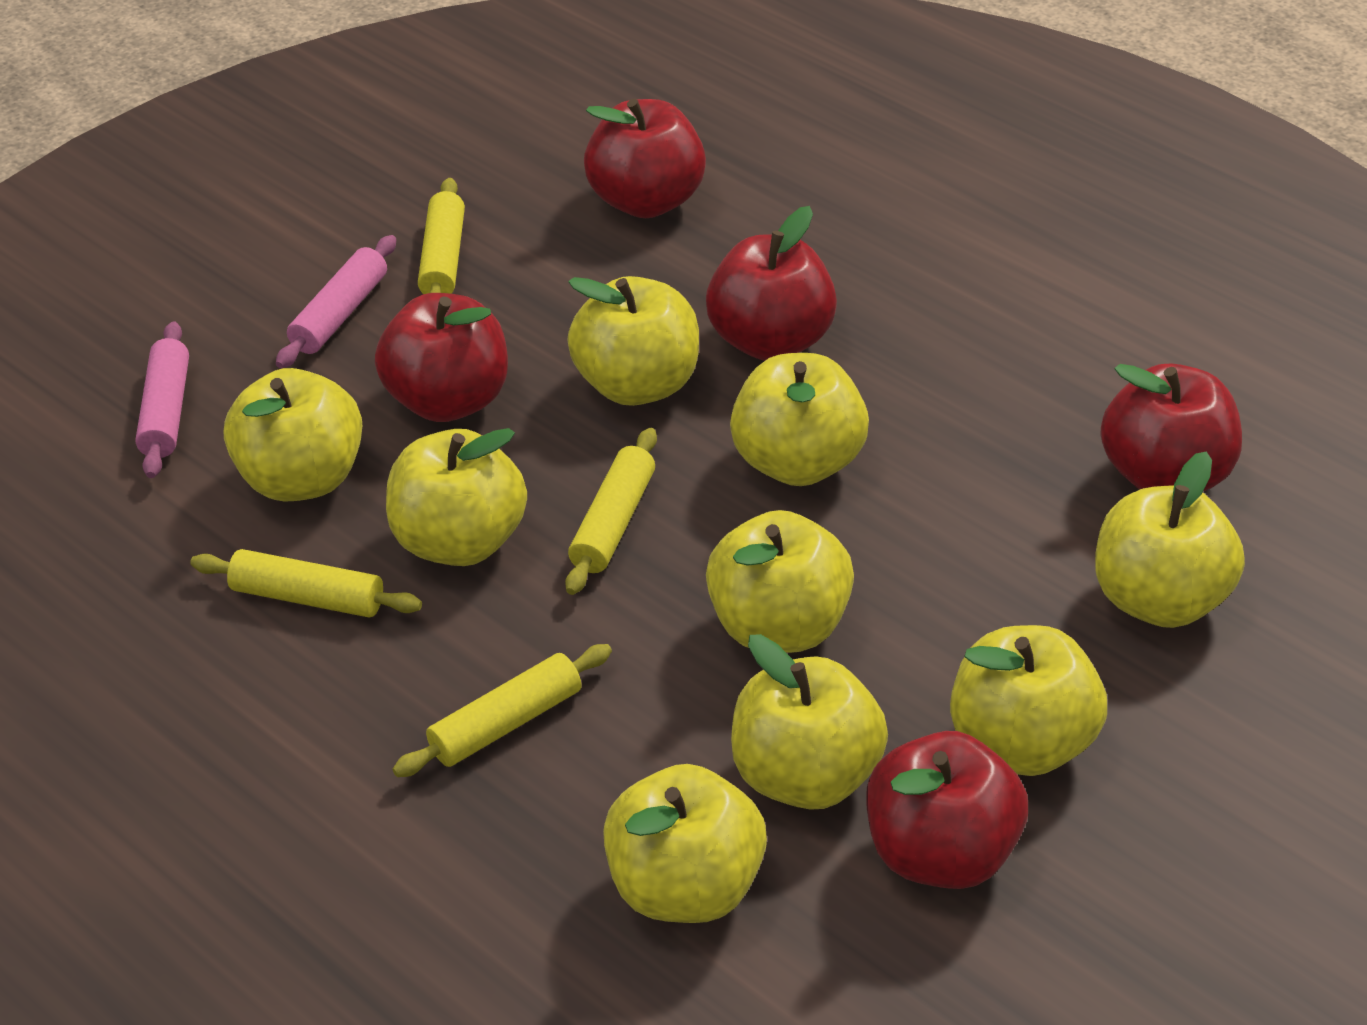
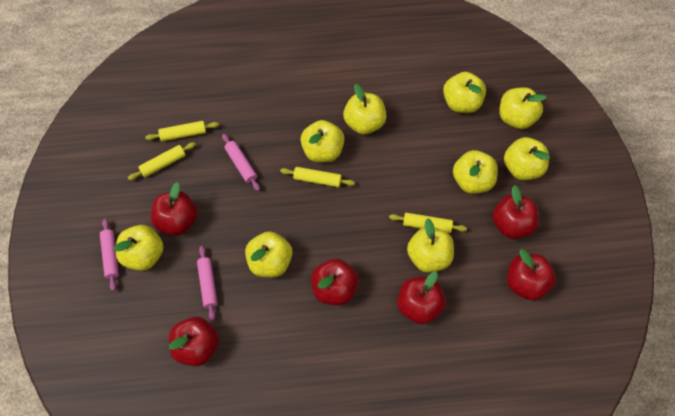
pink rolling pin: [135,321,189,478] [276,235,396,368] = 2 -> [100,219,119,291] [197,246,218,321] [222,134,260,191] = 3
red apple: [375,293,508,422] [584,99,706,218] [706,206,837,361] [866,731,1028,889] [1100,363,1242,491] = 5 -> [151,182,197,236] [169,317,219,366] [311,258,359,305] [397,272,446,324] [492,185,539,239] [507,249,556,301] = 6

